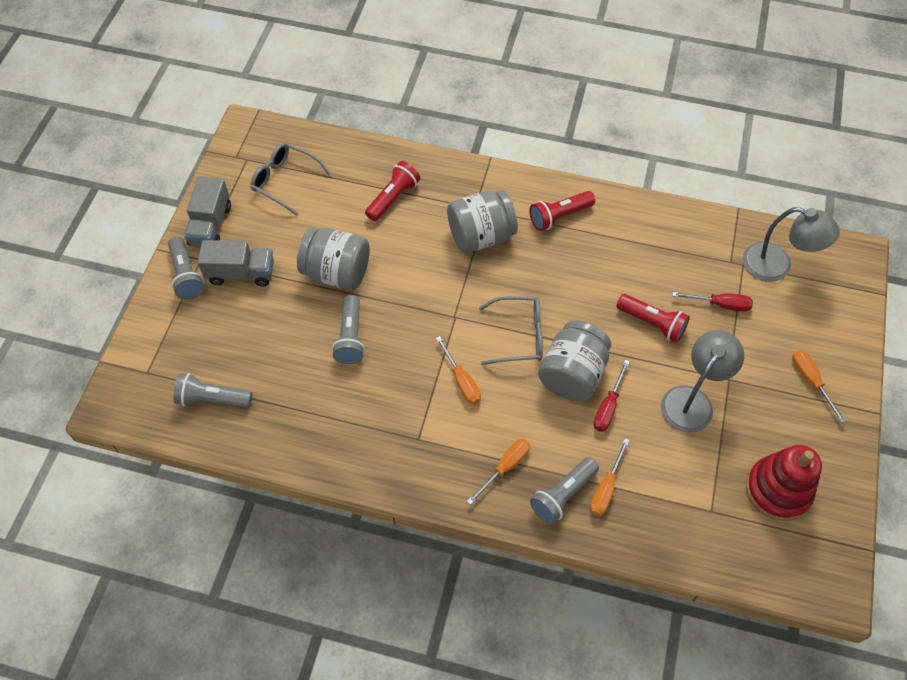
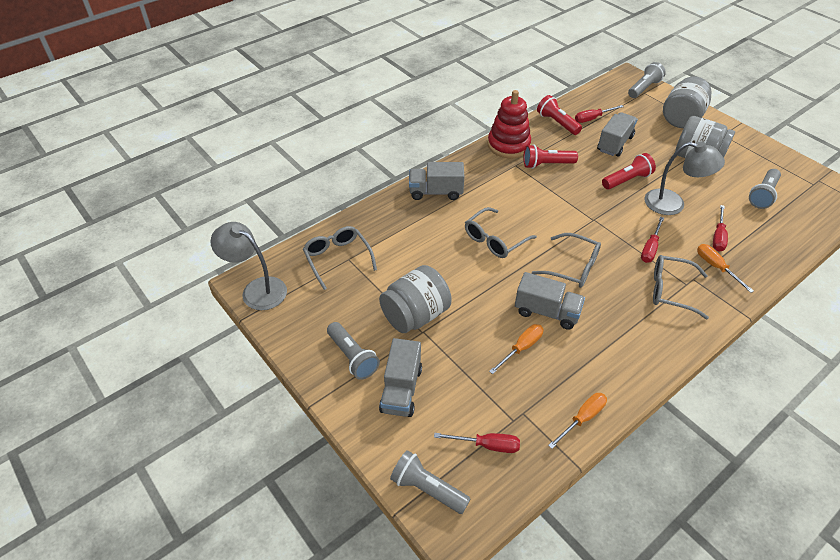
grey glasses: [251,143,331,216] [479,296,543,365] = 2 -> [303,226,377,290] [465,207,537,258] [532,233,601,288] [653,255,709,319] = 4
grey truck: [184,176,231,247] [198,240,274,287] = 2 -> [379,338,422,417] [409,162,464,200] [515,272,585,330] [597,112,638,157] = 4
orange screwdriver: [436,336,481,404] [467,439,530,504] [590,438,630,516] [792,350,846,423] = 4 -> [489,324,543,374] [548,393,607,449] [697,244,754,293] = 3
red screwdriver: [593,360,630,432] [672,292,753,311] = 2 -> [434,433,520,453] [575,105,624,123] [641,217,664,263] [713,205,728,252] = 4

